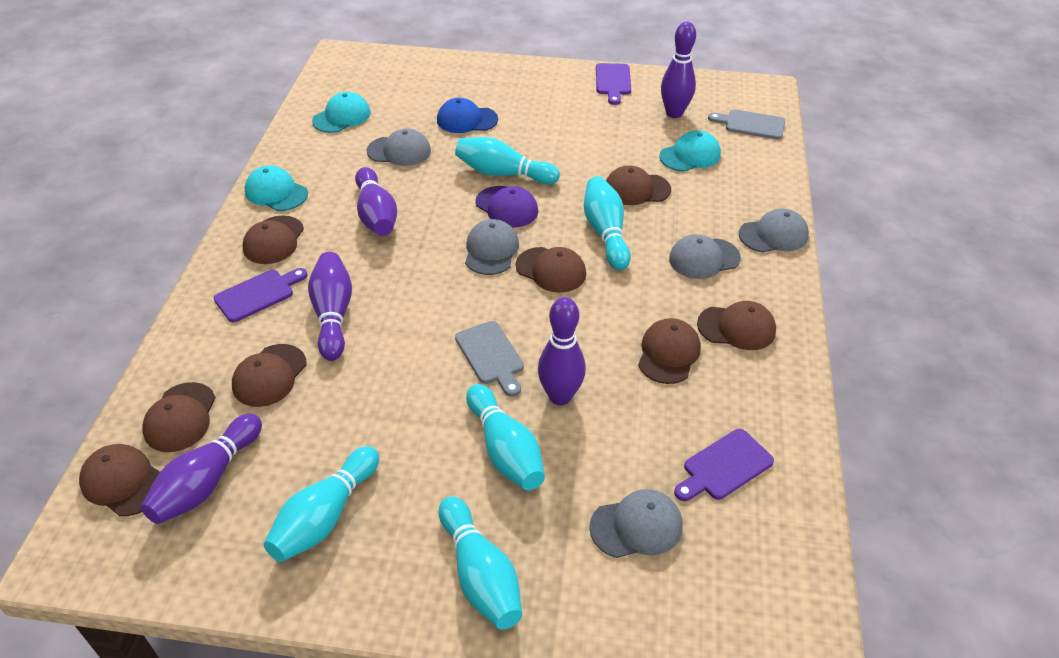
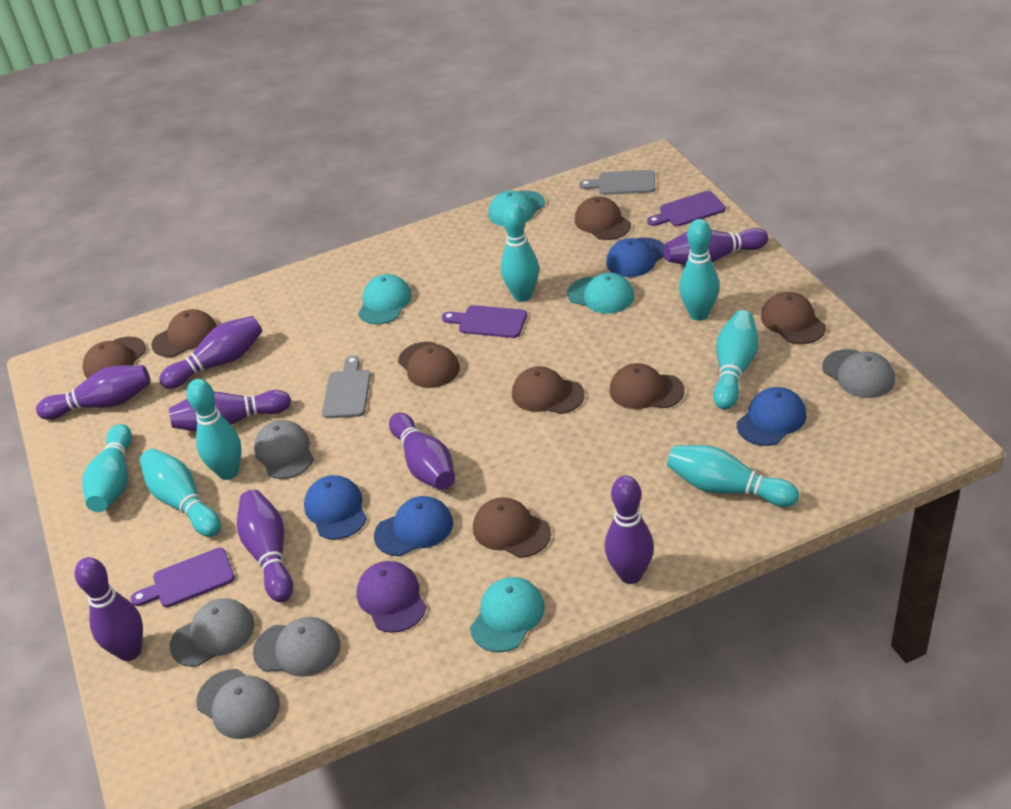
blue cap: [437,97,498,133] = 1 -> [304,475,367,540] [374,496,453,556] [606,238,664,277] [737,387,807,446] = 4
purple bowling pin: [141,414,262,524] [308,252,352,361] [355,167,397,236] [538,297,586,405] [661,22,696,118] = 5 -> [36,365,151,420] [75,557,143,661] [159,316,263,389] [169,390,291,432] [237,490,293,602] [389,413,455,490] [605,475,654,584] [664,228,768,265] = 8
turquoise bowling pin: [264,446,379,562] [439,496,522,630] [455,137,560,184] [466,384,545,490] [584,176,631,270] = 5 -> [82,424,132,512] [140,449,221,537] [187,379,242,480] [501,203,539,302] [667,445,799,507] [679,219,719,321] [713,310,758,410] = 7
turquoise cap: [245,166,308,211] [312,92,371,133] [659,130,721,172] = 3 -> [358,274,412,324] [470,577,545,652] [488,191,545,226] [567,273,634,314] = 4

